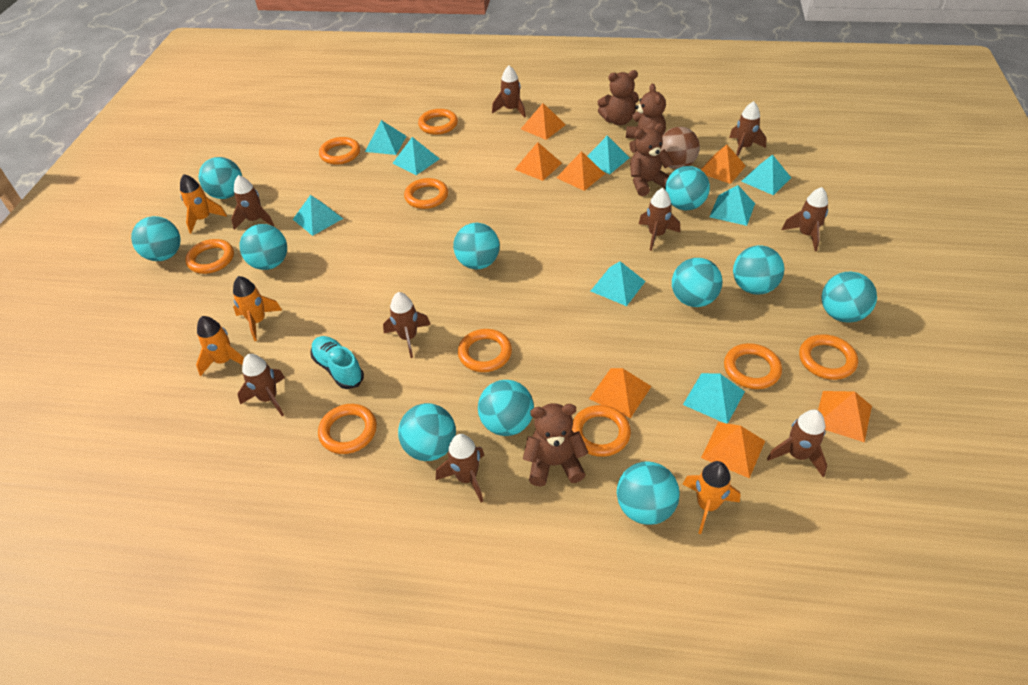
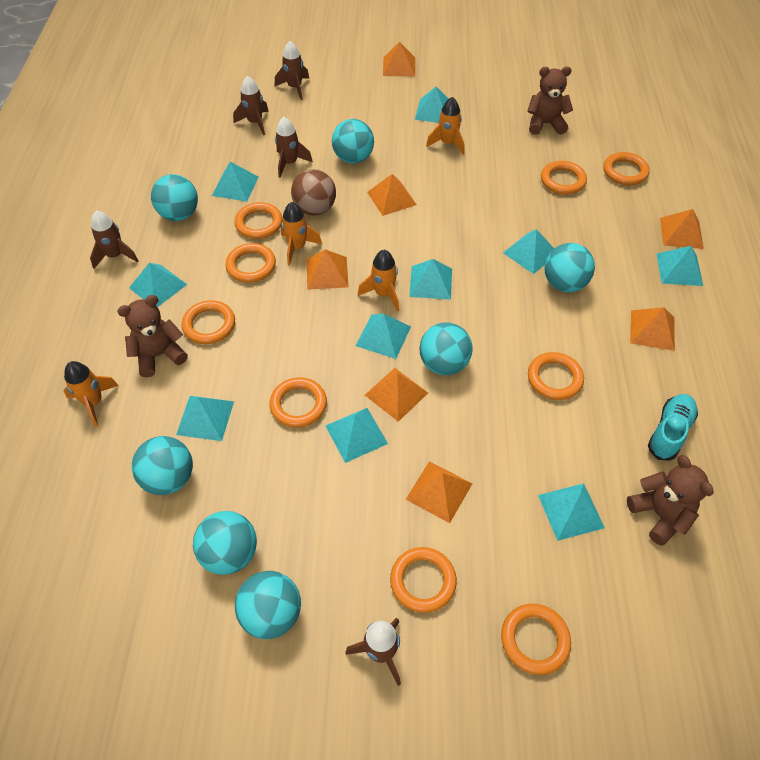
brown rocket: [231,175,274,230] [238,354,285,416] [383,292,430,358] [436,434,484,502] [492,66,526,118] [639,188,680,251] [729,101,767,156] [767,410,827,477] [782,187,828,251] = 9 -> [90,211,139,269] [233,76,269,135] [275,41,309,100] [275,117,313,178] [346,618,401,686] = 5
brown teddy bear: [523,403,589,487] [598,70,639,125] [626,84,666,153] [630,123,673,196] = 4 -> [117,295,188,378] [527,67,573,135] [627,455,713,546] = 3
turquoise ball: [131,216,181,261] [198,157,242,199] [239,224,287,270] [398,403,456,461] [453,223,500,269] [478,380,534,436] [617,462,680,525] [665,166,710,210] [672,258,723,307] [733,245,784,295] [821,272,877,322] = 11 -> [132,436,193,495] [151,174,198,221] [193,511,257,575] [235,571,301,639] [332,119,374,163] [420,322,473,375] [544,243,595,292] = 7
turquoise pyramid: [293,195,343,236] [365,120,406,155] [393,137,440,175] [587,135,630,174] [591,261,646,306] [683,373,745,423] [710,185,755,226] [741,154,791,195] = 8 -> [129,263,187,307] [176,396,234,441] [212,162,259,202] [326,408,388,463] [356,314,411,359] [409,259,452,300] [414,87,449,123] [503,229,554,274] [538,483,605,541] [657,246,703,286] = 10

